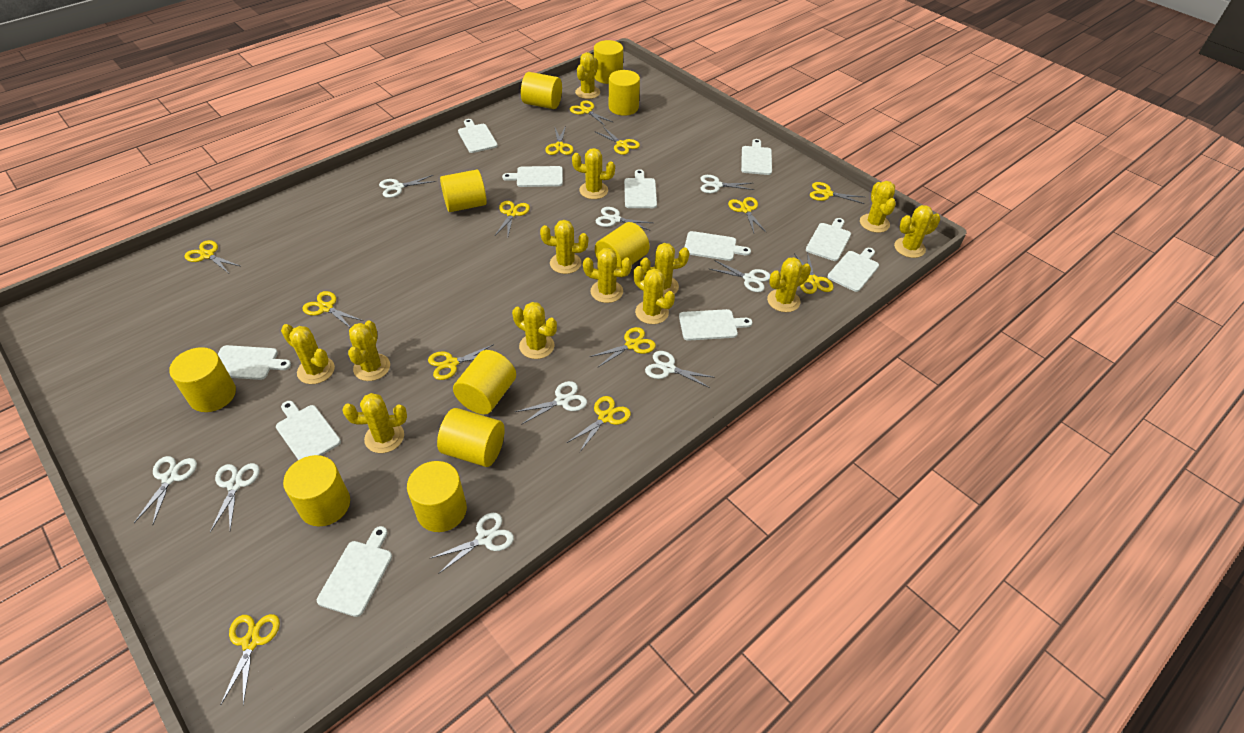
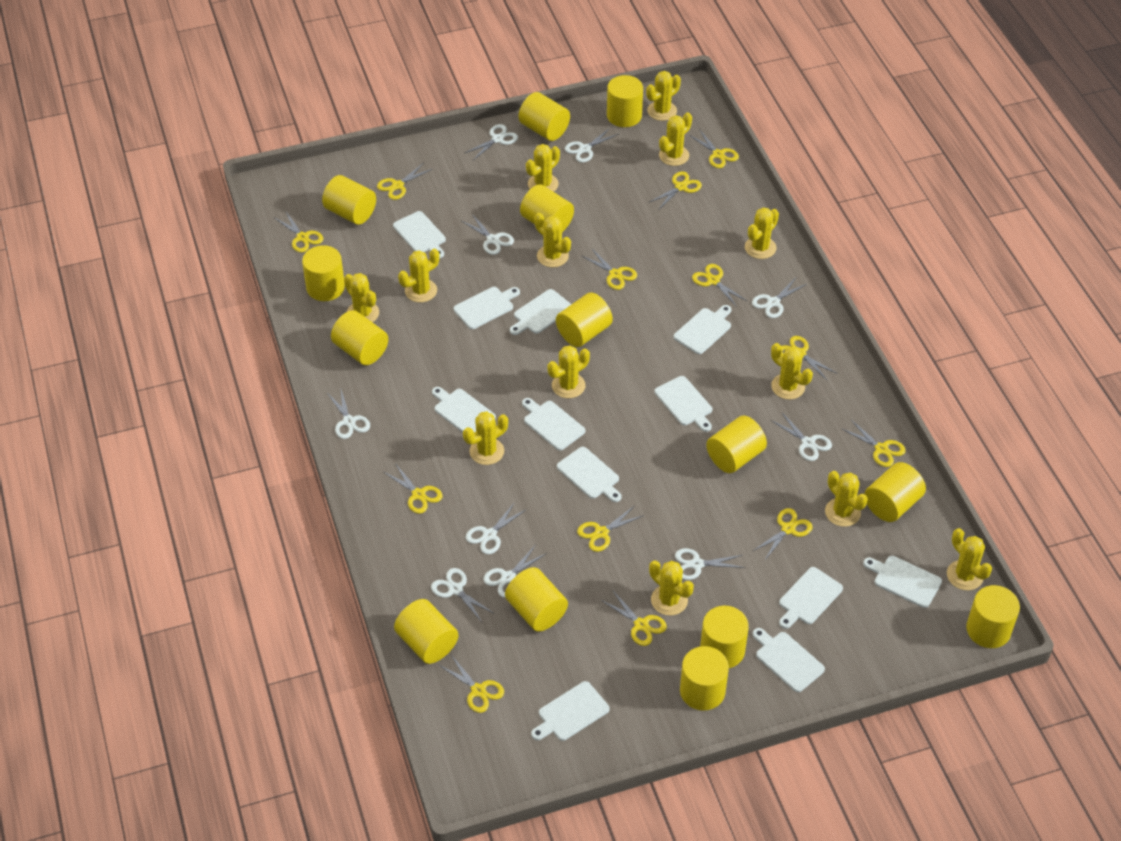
white cutting board: [218,345,291,380] [276,401,341,460] [317,526,392,617] [458,119,498,153] [502,166,563,187] [624,169,657,208] [679,309,752,341] [685,231,751,261] [741,139,772,175] [806,218,851,261] [827,248,879,292] = 11 -> [393,211,446,258] [432,387,496,432] [453,287,520,329] [510,289,571,335] [522,398,585,450] [531,681,610,741] [557,447,622,502] [654,376,712,432] [673,305,732,354] [752,628,825,692] [779,567,843,629] [863,556,942,608] = 12
white scissors: [134,456,197,524] [210,463,260,532] [379,175,436,198] [429,513,514,574] [515,381,587,425] [596,207,653,231] [645,351,715,388] [700,175,754,193] [710,260,770,292] = 9 -> [327,390,370,439] [431,568,493,622] [462,214,514,255] [465,124,518,160] [466,502,527,554] [483,546,547,598] [565,128,619,162] [675,548,745,580] [752,278,807,318] [771,413,832,461] = 10
yellow cylinder: [169,347,236,412] [283,455,350,526] [407,461,467,532] [437,408,505,467] [440,170,487,212] [453,350,516,415] [521,72,562,109] [594,40,623,84] [595,222,650,267] [609,70,640,116] = 10 -> [302,245,345,301] [322,175,376,225] [331,310,388,365] [394,599,458,664] [505,567,568,632] [519,92,570,141] [520,184,574,232] [556,293,613,347] [607,75,643,127] [680,646,729,711] [700,606,749,668] [706,415,767,473] [865,462,926,522] [966,585,1020,648] = 14

